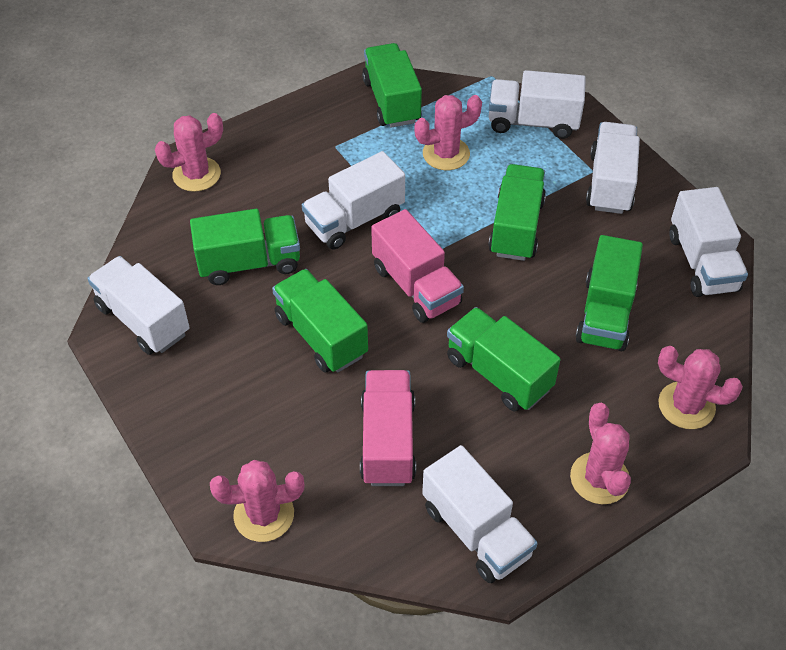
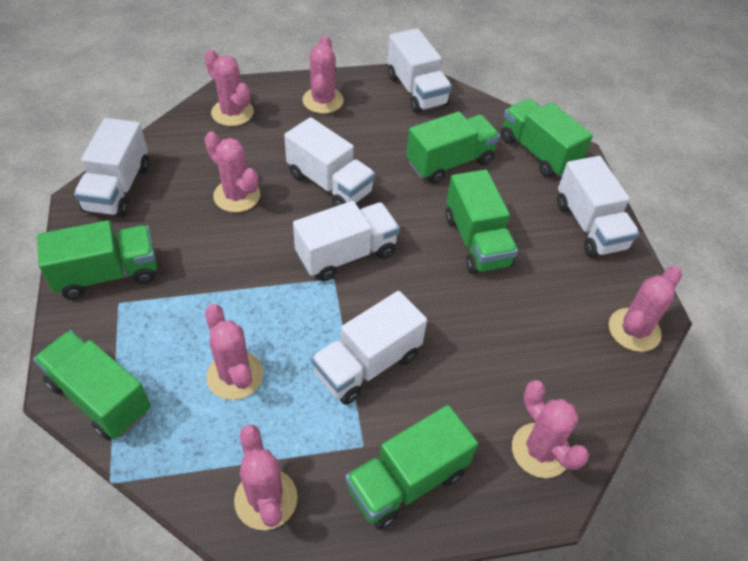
pink cactus: [155,113,223,192] [210,460,305,542] [414,95,482,170] [570,403,631,504] [658,346,743,429] = 5 -> [204,131,260,212] [205,50,254,126] [205,304,263,400] [234,425,298,530] [303,36,344,114] [512,380,589,478] [609,266,682,352] = 7
pink truck: [360,370,416,486] [371,209,464,323] = 2 -> none = 0

